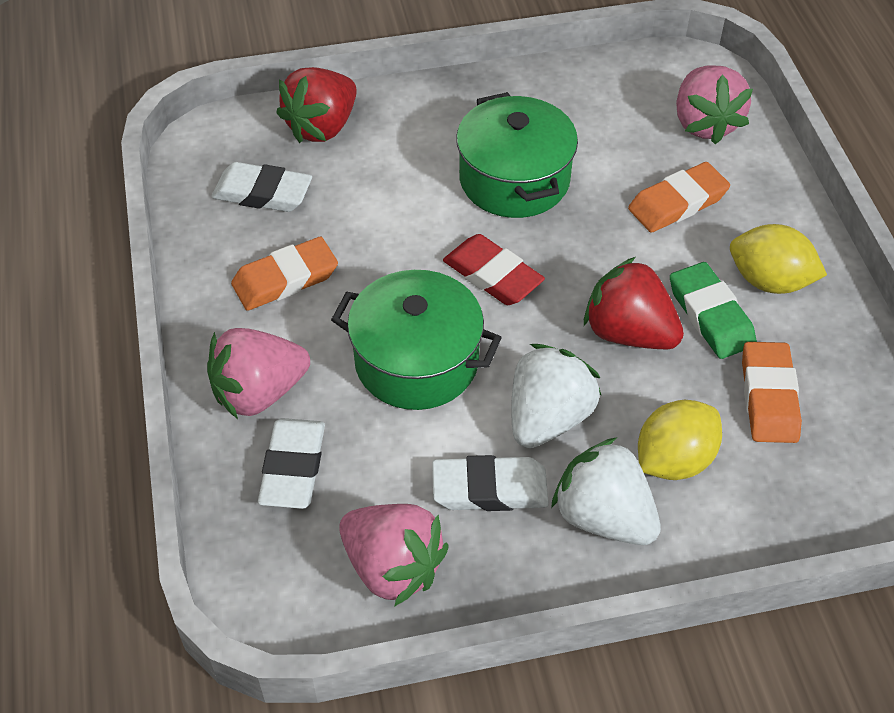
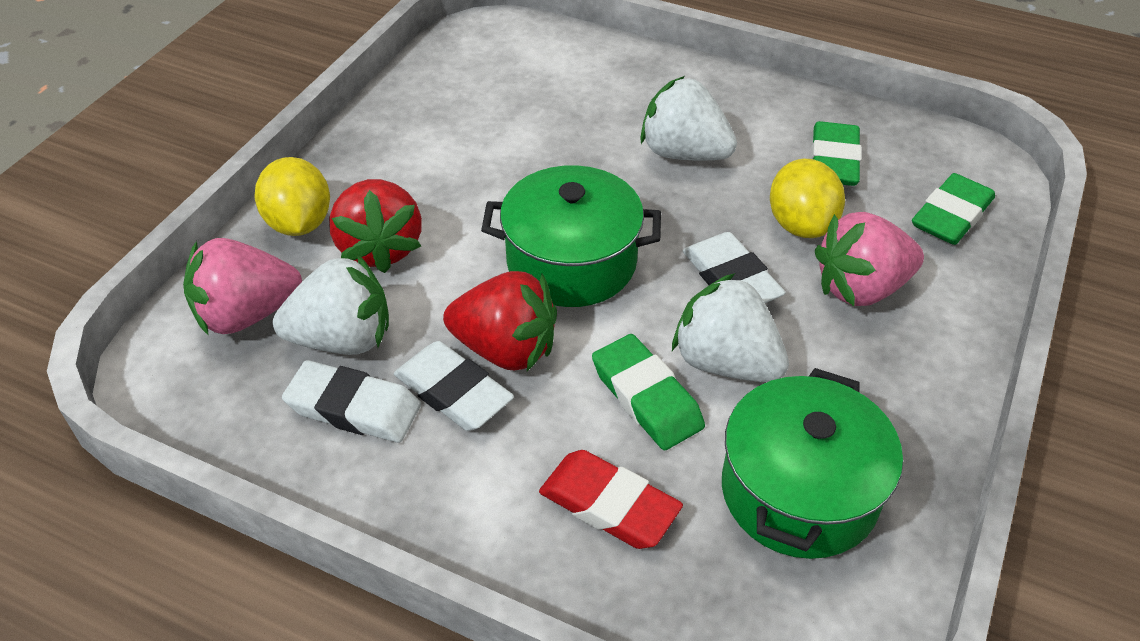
green eraser: [670,262,757,359] = 1 -> [592,334,705,450] [811,121,862,186] [912,173,995,245] = 3
orange eraser: [231,237,338,311] [628,162,730,232] [742,342,802,443] = 3 -> none = 0
pink strawberry: [207,328,310,419] [339,504,449,607] [676,65,753,144] = 3 -> [183,238,302,336] [815,212,924,306] = 2
white strawberry: [511,344,602,448] [551,437,661,545] = 2 -> [273,254,389,355] [640,76,737,161] [672,273,789,382] = 3

